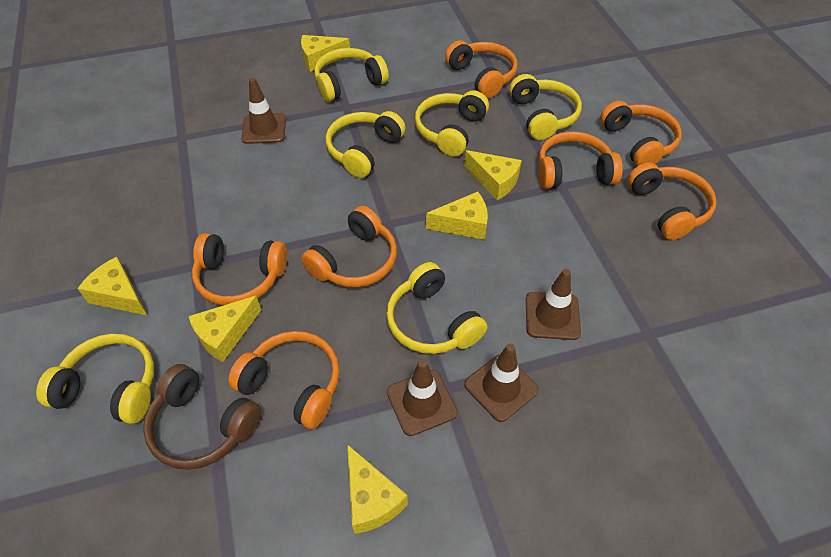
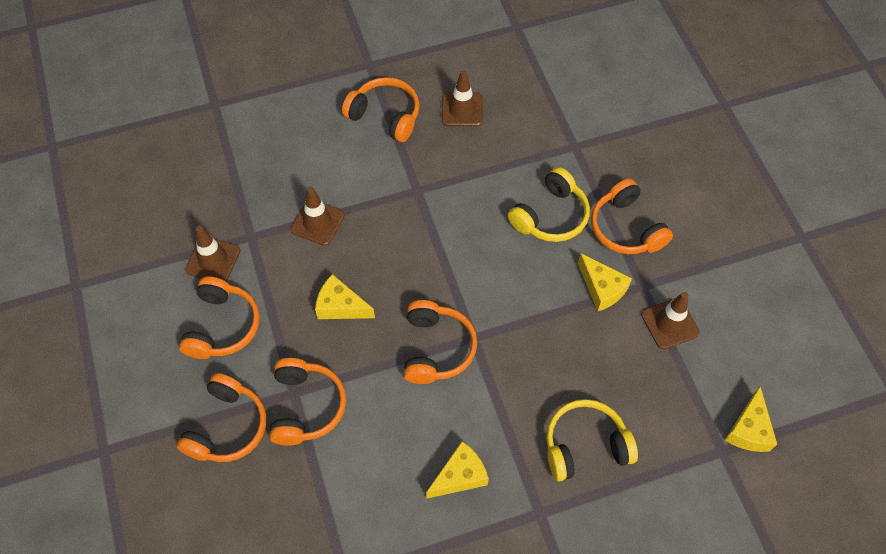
brown headphones: [143,364,262,470] = 1 -> none = 0
orange headphones: [192,233,287,306] [228,331,340,429] [301,206,397,287] [445,40,517,98] [538,132,623,189] [600,101,682,166] [627,162,717,240] = 7 -> [177,373,266,462] [179,277,260,359] [269,358,346,446] [342,77,420,142] [404,300,477,384] [591,179,673,254] = 6
yellow cheese: [77,257,148,316] [188,296,261,362] [301,35,350,72] [347,444,408,534] [426,192,488,240] [464,150,522,200] = 6 -> [315,274,375,319] [426,441,489,498] [578,253,632,312] [725,387,777,452] = 4
yellow headphones: [36,334,155,424] [315,48,389,102] [326,111,406,178] [386,262,487,354] [415,90,489,156] [509,74,582,140] = 6 -> [508,167,590,242] [546,399,638,481] = 2

